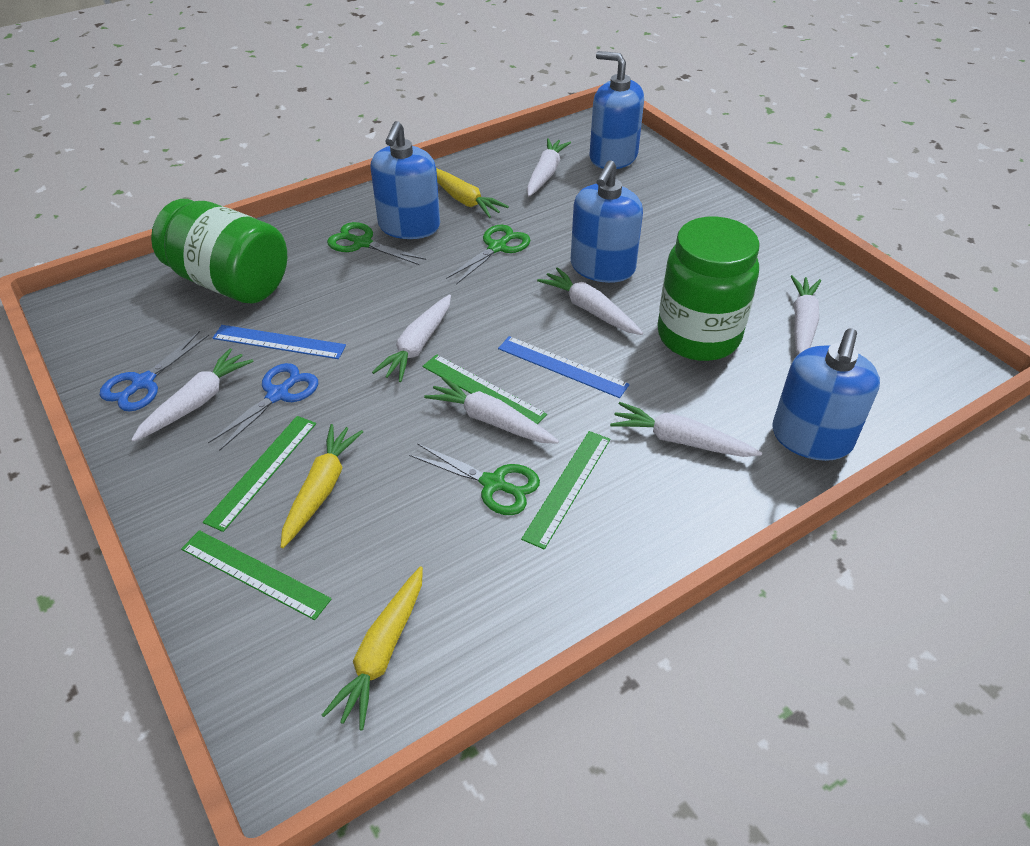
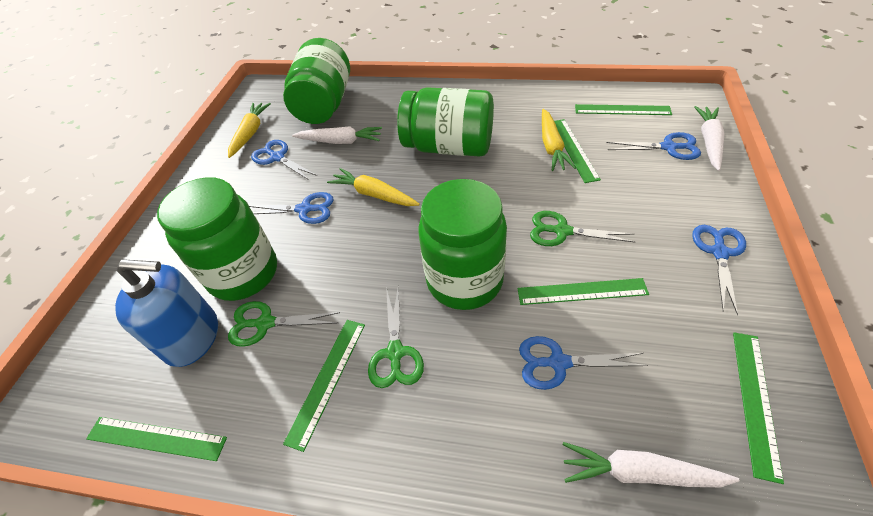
blue ruler: [212,325,346,359] [498,336,630,398] = 2 -> none = 0
blue scissors: [100,331,209,412] [208,363,318,451] = 2 -> [249,192,334,224] [251,140,317,180] [519,336,648,390] [607,132,701,160] [692,225,746,315] = 5
blue soap dispenser: [370,121,440,239] [571,160,643,283] [589,51,644,169] [772,329,880,461] = 4 -> [115,259,218,367] = 1
green jar: [151,199,287,304] [657,217,760,361] = 2 -> [157,177,277,301] [283,38,350,124] [397,87,494,157] [418,179,507,310] = 4
green ruler: [181,530,332,620] [203,416,316,532] [423,354,547,424] [521,431,610,550] = 4 -> [86,417,227,461] [283,320,365,452] [517,278,649,305] [554,119,601,183] [575,104,672,115] [733,332,784,484] = 6
white carrot: [131,348,253,442] [372,294,451,382] [424,377,559,444] [527,138,571,197] [537,267,643,335] [610,402,762,457] [791,275,821,355] = 7 -> [292,127,382,144] [562,442,740,487] [694,106,724,171] = 3

